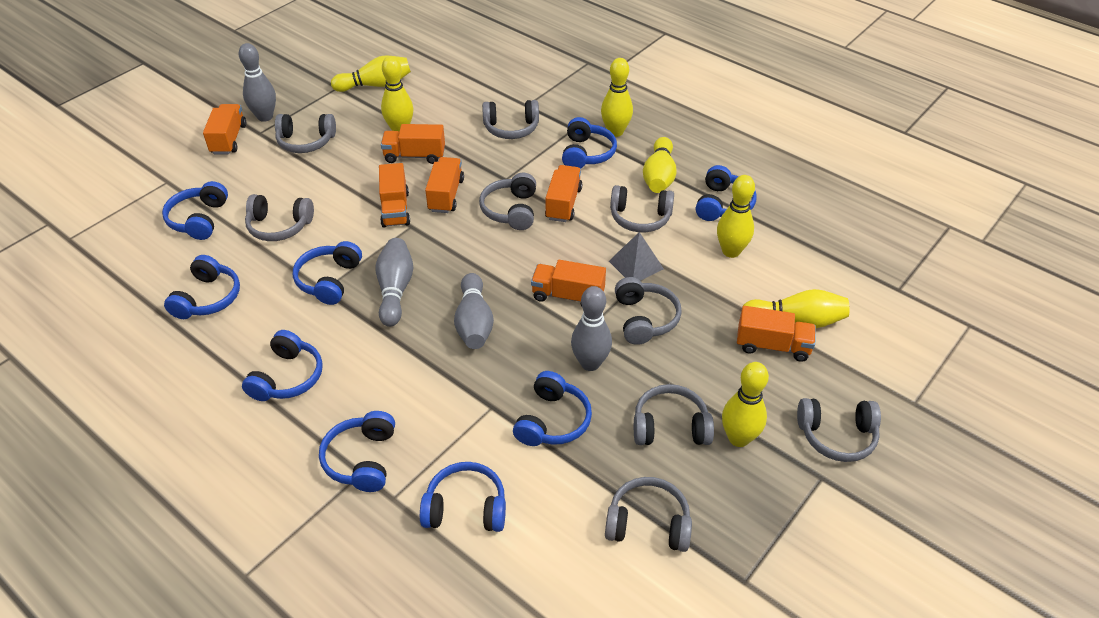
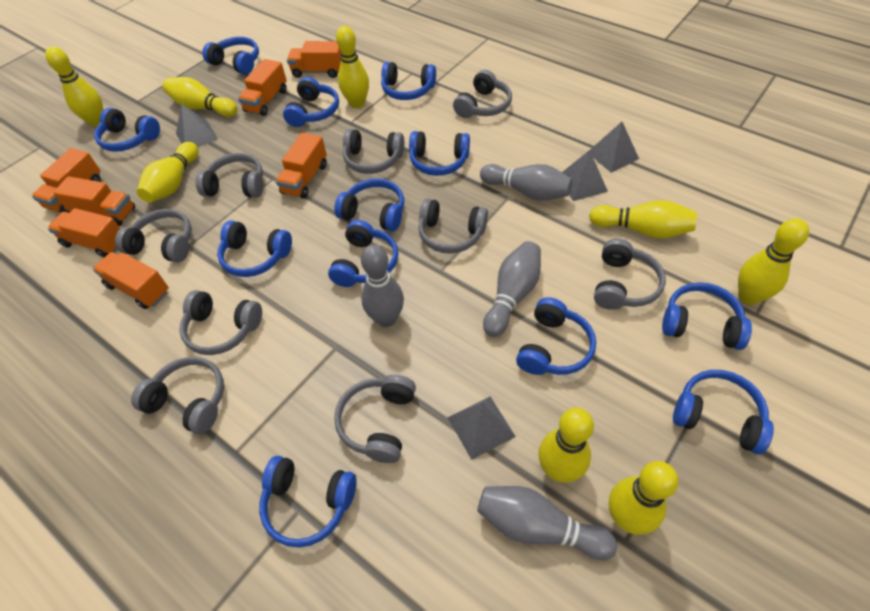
blue headphones: [162,181,228,240] [164,255,240,319] [242,330,323,401] [293,241,362,305] [319,411,395,492] [420,462,506,532] [513,371,592,446] [562,117,617,168] [696,165,757,221] = 9 -> [94,108,160,152] [202,37,259,74] [217,220,292,277] [259,456,357,547] [283,77,339,127] [328,220,398,287] [334,178,404,232] [381,62,436,100] [409,131,470,176] [516,297,596,375] [662,282,752,350] [673,370,774,454] = 12
grey pyramid: [609,232,664,281] = 1 -> [176,104,218,147] [447,397,516,460] [562,150,608,201] [590,122,639,173] = 4
yellow bowling pin: [331,56,411,92] [381,56,413,132] [601,58,633,137] [643,137,677,193] [717,175,755,258] [722,362,769,447] [743,289,849,328] = 7 -> [45,47,103,127] [137,142,199,203] [163,77,237,117] [336,26,369,108] [539,408,594,483] [589,200,697,239] [609,461,679,535] [738,218,809,305] = 8

